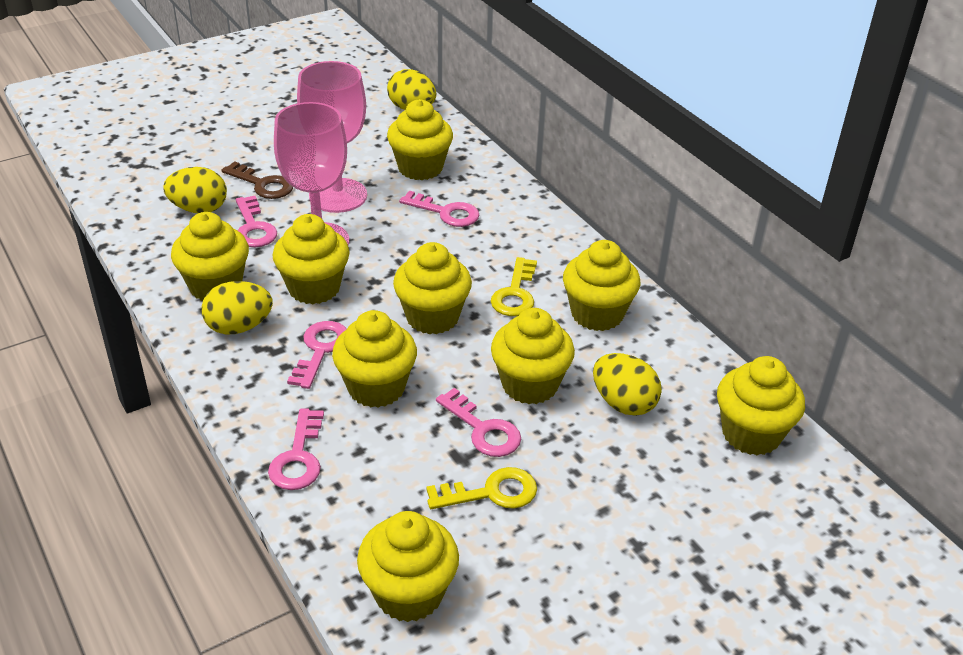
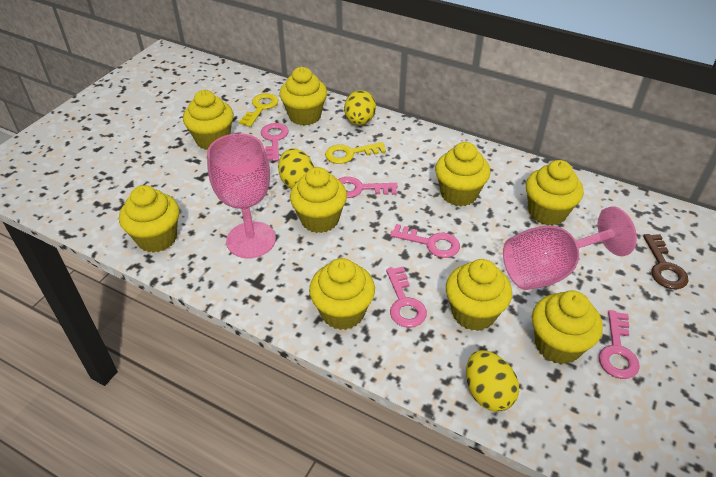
yellow egg: [163,167,227,213] [201,281,273,334] [387,69,436,110] [593,353,662,416] = 4 -> [278,148,314,189] [344,90,376,125] [466,350,519,412] = 3

